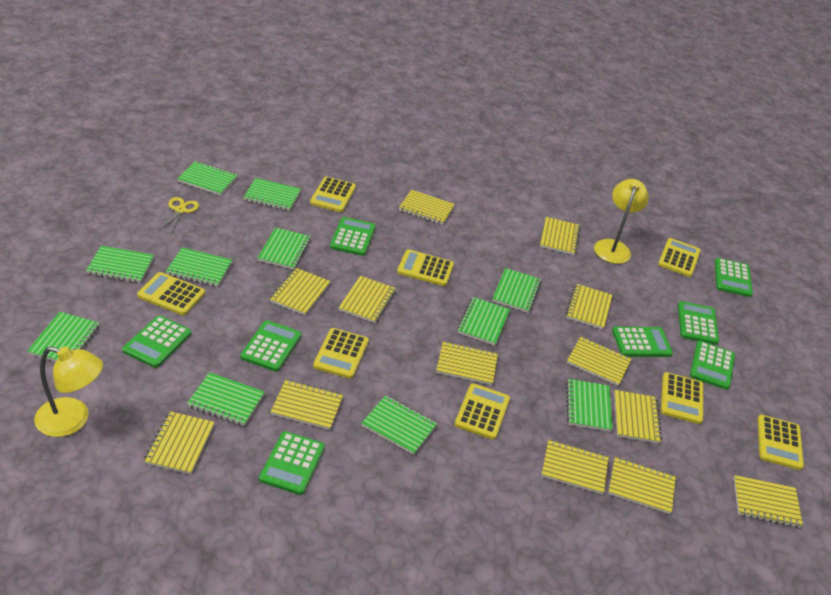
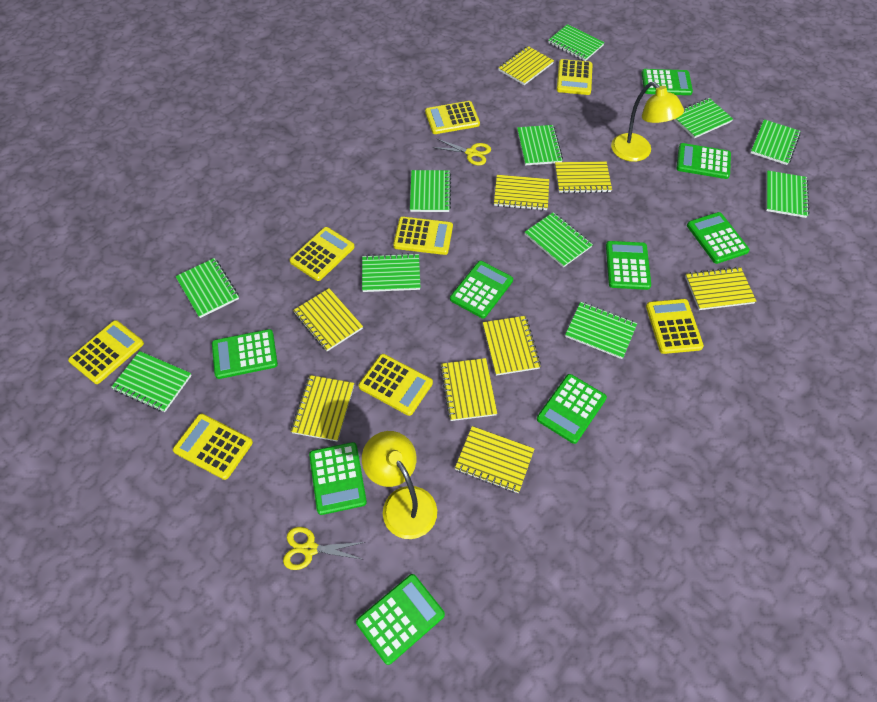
green calculator: [122,315,191,368] [240,320,301,372] [259,431,325,495] [330,217,376,256] [612,326,673,357] [678,301,719,344] [690,341,735,390] [715,258,753,297] = 8 -> [212,329,278,379] [309,442,367,515] [356,574,445,665] [450,261,513,318] [537,374,607,444] [606,241,651,290] [642,69,693,95] [677,143,731,179] [687,212,750,264] = 9
yellow notebook: [144,411,215,474] [270,268,330,315] [271,380,343,430] [339,276,396,323] [399,190,455,225] [436,341,498,385] [540,217,580,255] [541,440,609,494] [566,284,612,329] [567,337,632,386] [608,457,676,514] [614,390,662,444] [734,475,803,528] = 13 -> [291,375,354,442] [293,288,363,351] [440,358,497,421] [455,426,534,493] [483,316,541,376] [494,175,549,211] [498,46,554,85] [555,162,612,193] [685,267,756,310] = 9
yellow scissors: [159,197,199,233] = 1 -> [283,527,365,570] [432,139,491,165] = 2

